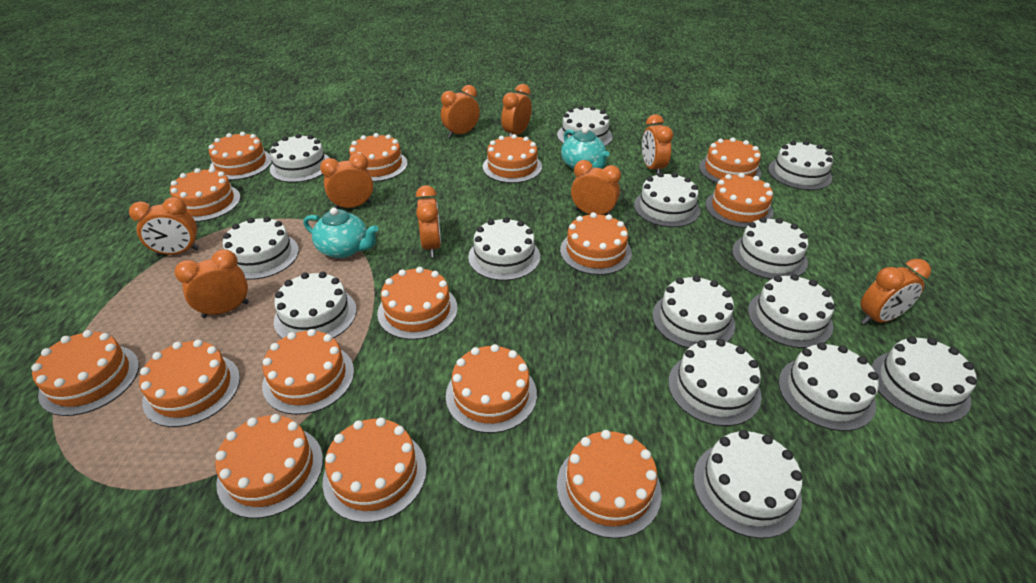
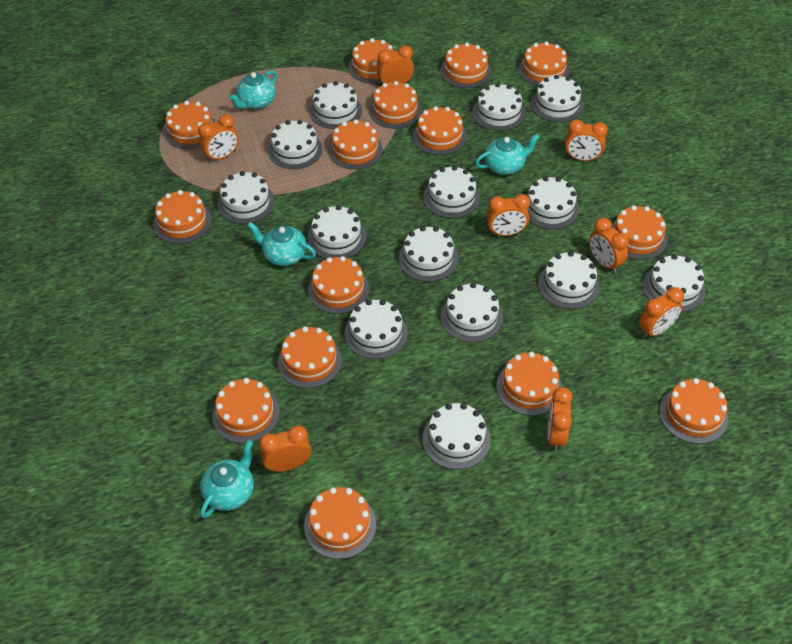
orange clock: [129,197,199,256] [174,249,249,318] [320,153,373,209] [416,185,441,257] [441,85,480,138] [501,84,532,136] [571,160,621,215] [642,114,673,175] [861,259,931,325] = 9 -> [198,114,239,163] [259,425,311,472] [377,45,414,84] [486,194,530,236] [547,387,573,451] [565,119,608,161] [589,218,629,273] [639,287,684,339] = 8
turquoise teapot: [303,208,379,258] [561,127,610,169] = 2 -> [200,439,254,518] [229,70,277,109] [247,222,316,266] [475,134,540,175] = 4

